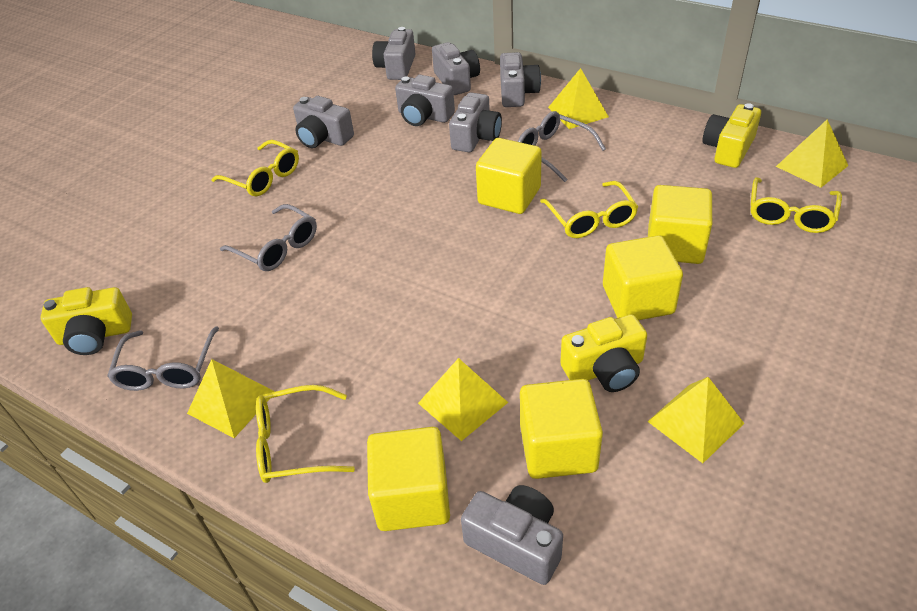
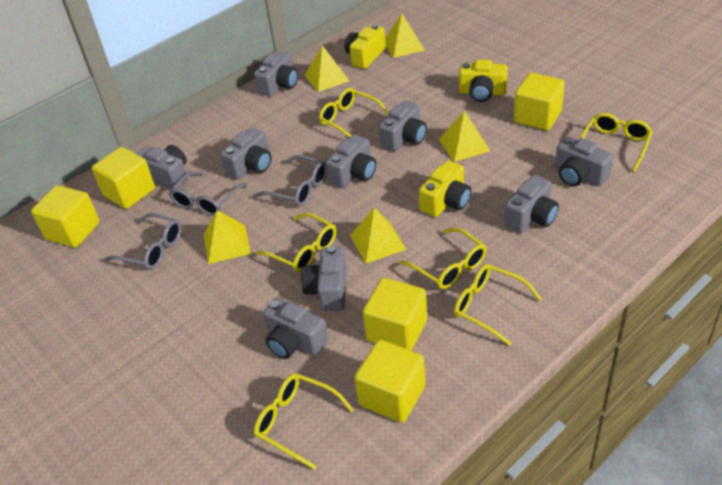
grey camera: [293,96,354,148] [372,27,416,80] [395,75,455,126] [432,42,480,95] [449,92,502,152] [461,485,563,585] [500,52,541,107] = 7 -> [137,145,188,189] [220,128,272,180] [254,51,298,96] [263,298,328,359] [301,246,347,311] [326,135,376,188] [379,101,427,152] [504,175,559,233] [555,137,613,186] = 9
yellow glasses: [211,140,299,197] [256,385,355,483] [540,181,638,238] [750,177,842,233] = 4 -> [254,374,354,470] [256,213,336,272] [319,88,389,138] [400,227,487,289] [454,264,542,346] [580,113,653,172] = 6

